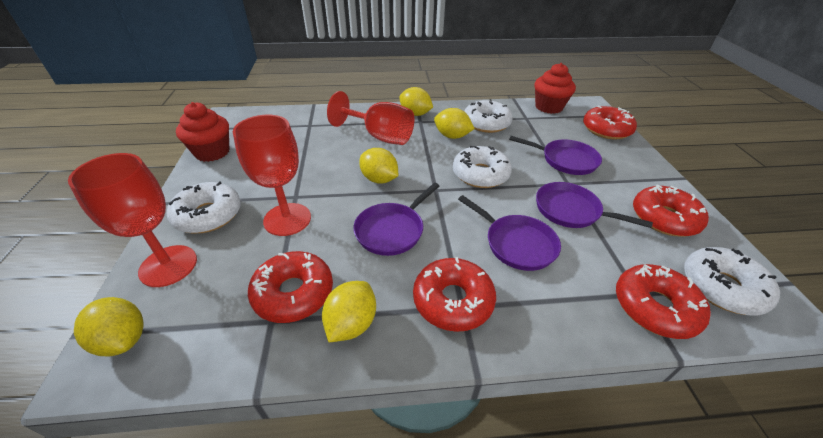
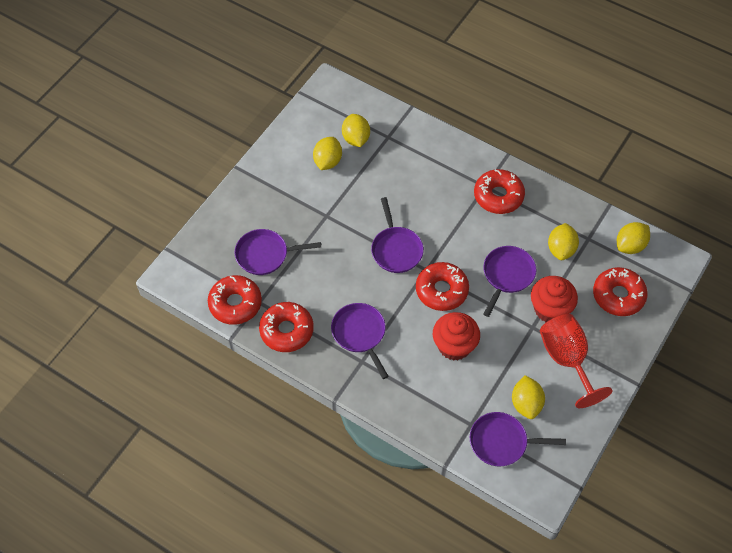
purple pan: [353,183,439,256] [458,195,561,271] [509,136,602,175] [536,182,653,228] = 4 -> [235,229,321,275] [331,303,389,379] [371,197,424,273] [470,412,566,466] [483,246,536,317] = 5
red goblet: [68,153,197,287] [233,115,311,236] [327,91,414,145] = 3 -> [540,314,612,408] = 1
white donut: [167,182,241,233] [453,146,512,188] [464,99,513,133] [684,247,780,315] = 4 -> none = 0

